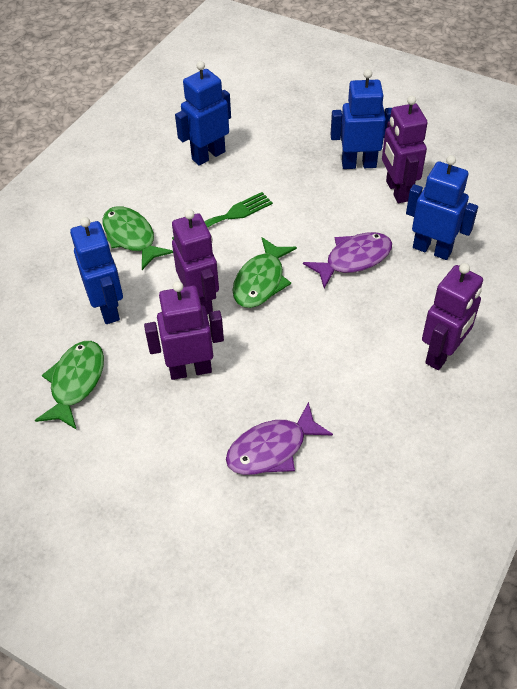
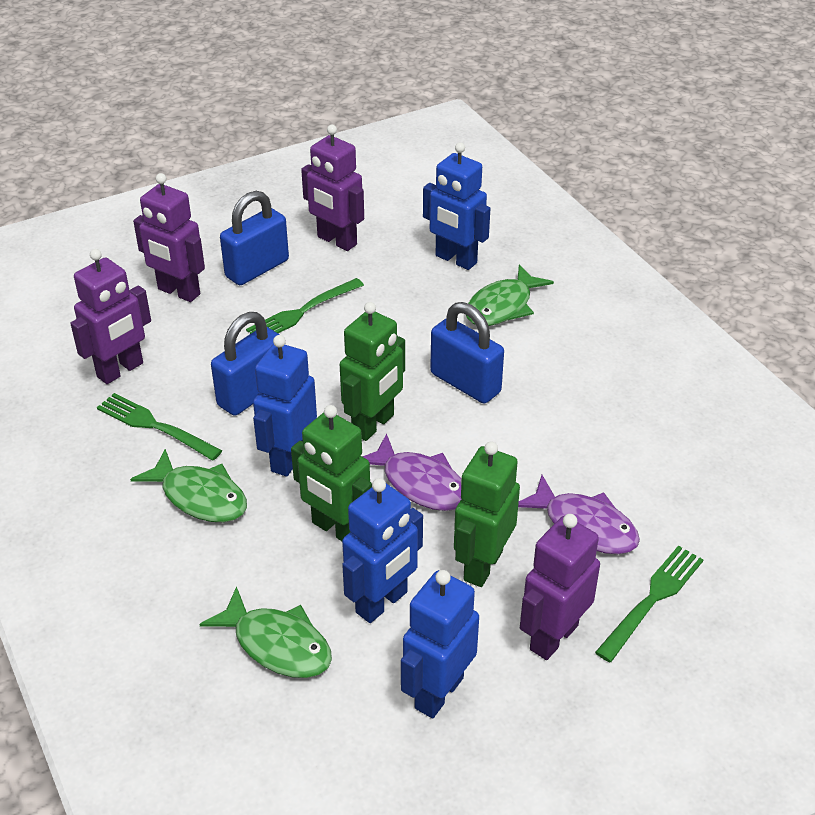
blue padlock: none = 0 -> [211,312,280,416] [220,191,289,285] [430,302,504,404] = 3
green fork: [172,192,273,240] = 1 -> [97,393,222,461] [246,278,364,334] [595,546,704,662] = 3
green robot: none = 0 -> [291,405,372,541] [340,302,405,441] [454,441,520,587] = 3

